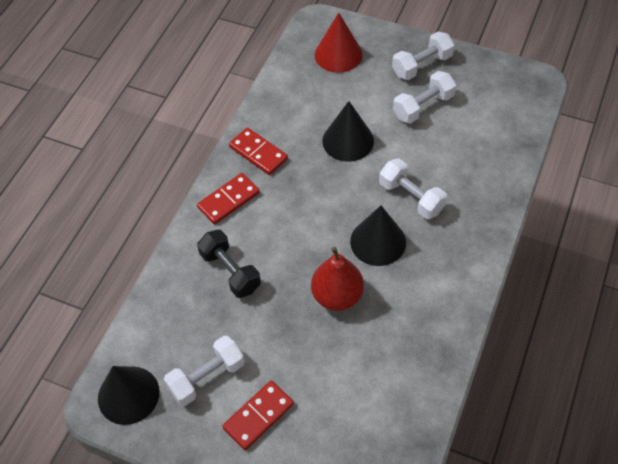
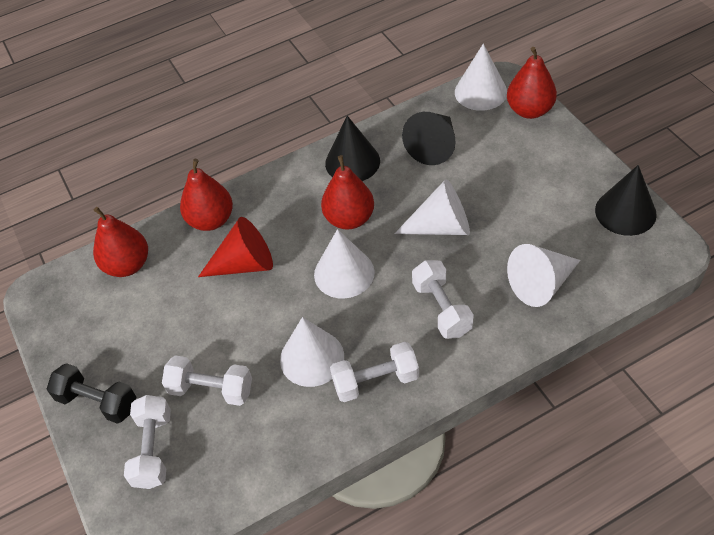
red domino: [197,173,260,225] [222,381,294,450] [229,128,288,175] = 3 -> none = 0
red pear: [311,247,364,311] = 1 -> [93,207,148,277] [180,159,233,231] [321,155,374,230] [507,47,557,119] = 4
white cone: none = 0 -> [280,317,344,387] [314,229,375,298] [394,179,470,235] [455,44,507,111] [507,244,581,307] = 5

